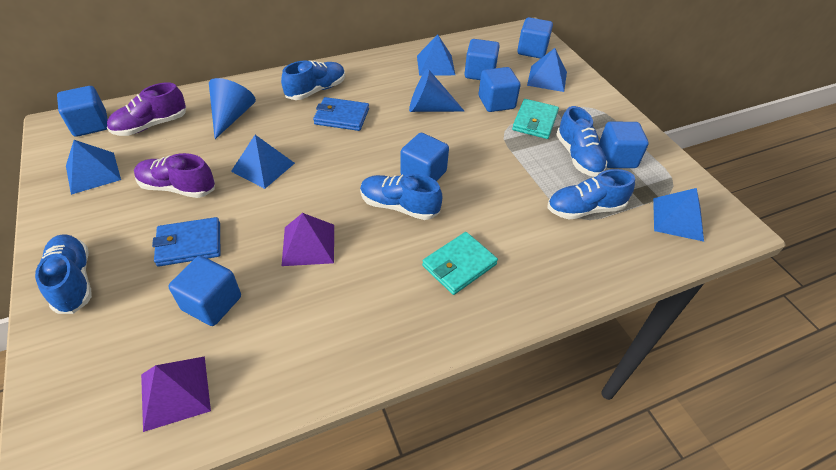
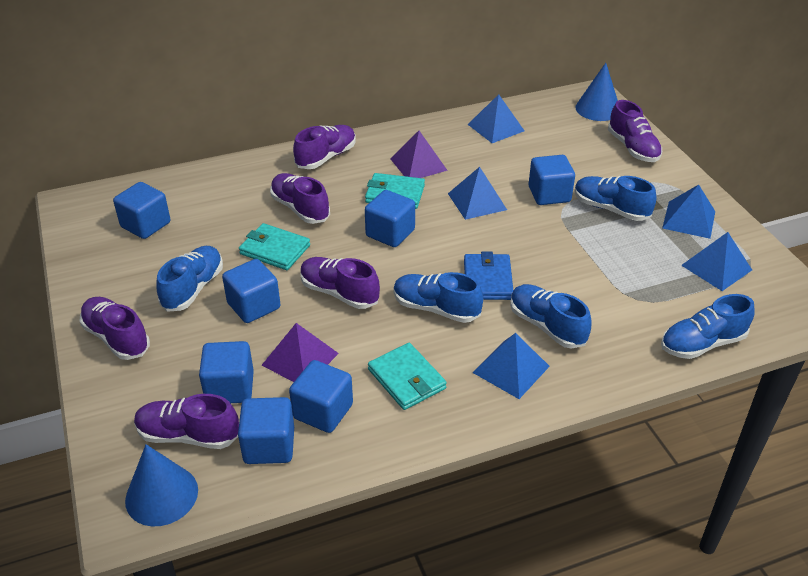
blue wallet: [152,217,220,267] [313,97,369,131] = 2 -> [464,251,513,300] = 1
purple shoe: [107,82,186,136] [134,153,215,198] = 2 -> [80,297,150,360] [134,394,239,449] [270,173,330,224] [293,125,356,169] [300,257,380,309] [608,100,662,162] = 6
turquoise wallet: [422,232,498,295] [512,99,559,139] = 2 -> [239,223,310,270] [365,173,425,209] [368,343,447,410] = 3

